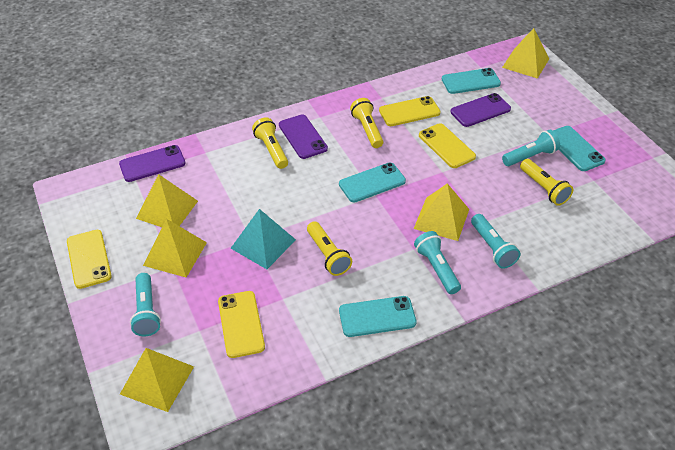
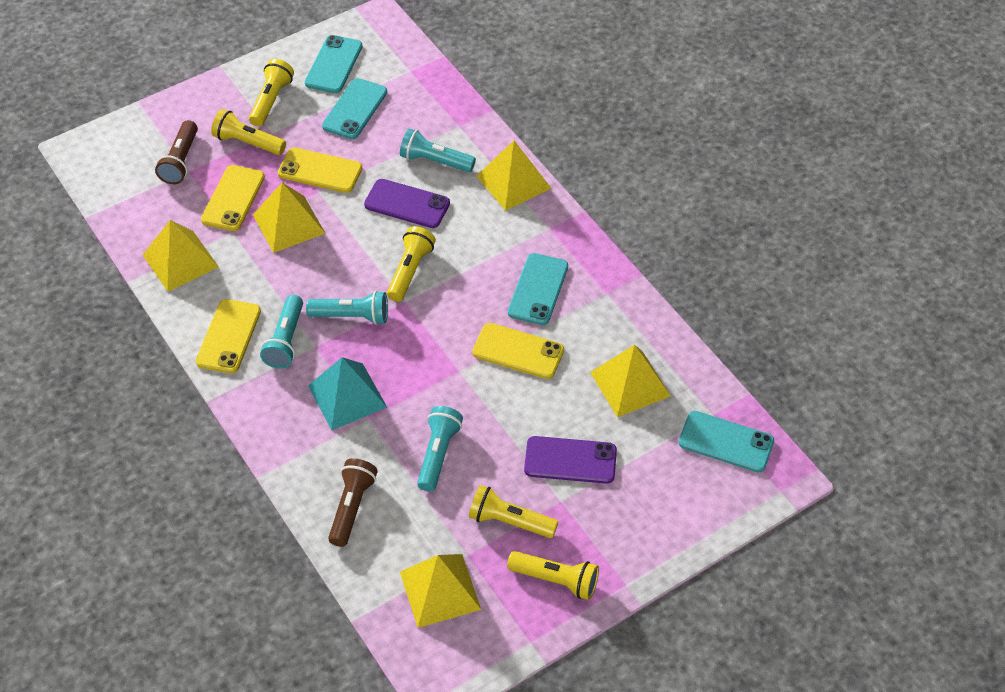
brown flashlight: none = 0 -> [155,120,198,184] [328,458,378,547] = 2
purple phone: [119,145,186,182] [279,115,328,159] [450,93,511,127] = 3 -> [364,179,450,228] [524,436,617,484] = 2
yellow flashlight: [252,118,288,169] [307,221,352,276] [350,98,383,148] [520,159,573,206] = 4 -> [211,109,286,155] [249,59,294,126] [387,226,436,302] [469,485,558,538] [507,551,599,600] = 5

